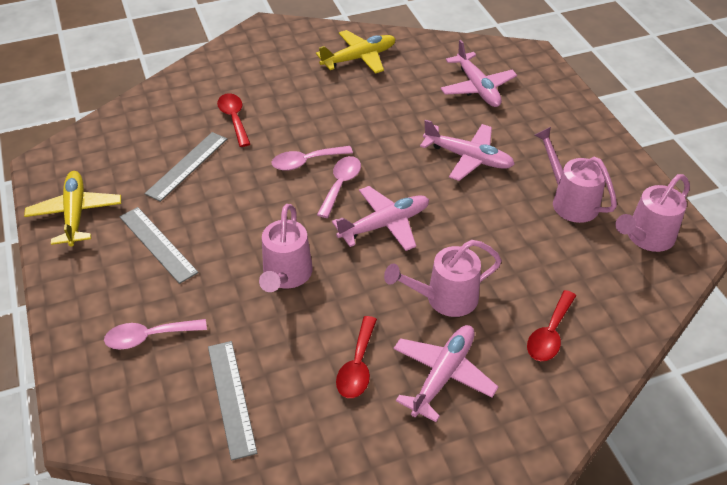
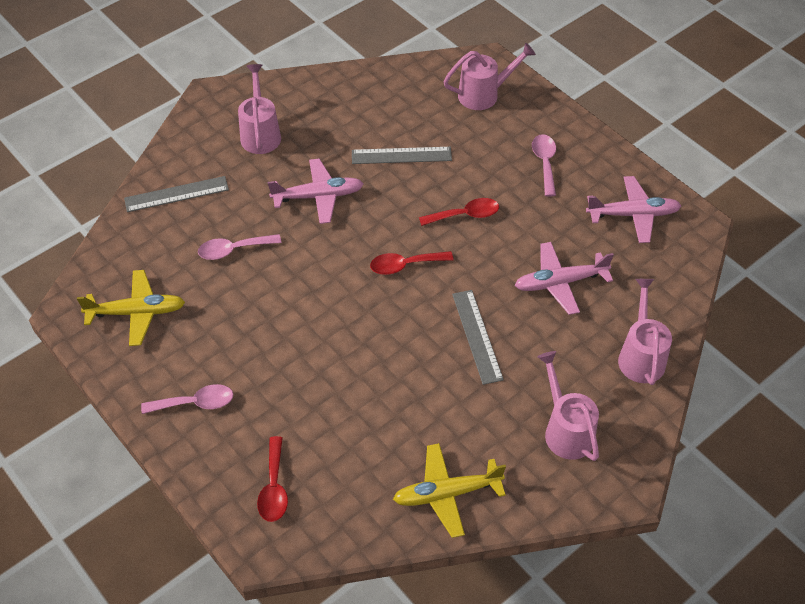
pink plane: [332,186,429,251] [394,325,498,422] [420,120,515,181] [440,40,517,107] = 4 -> [268,158,363,224] [514,242,614,315] [586,176,681,243] = 3

